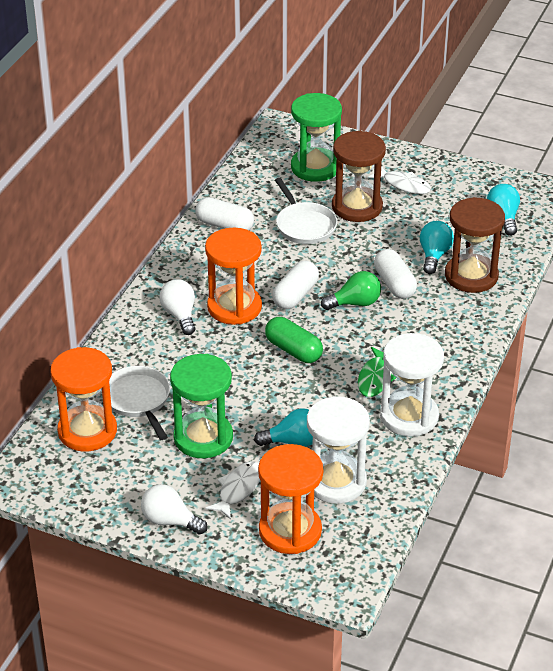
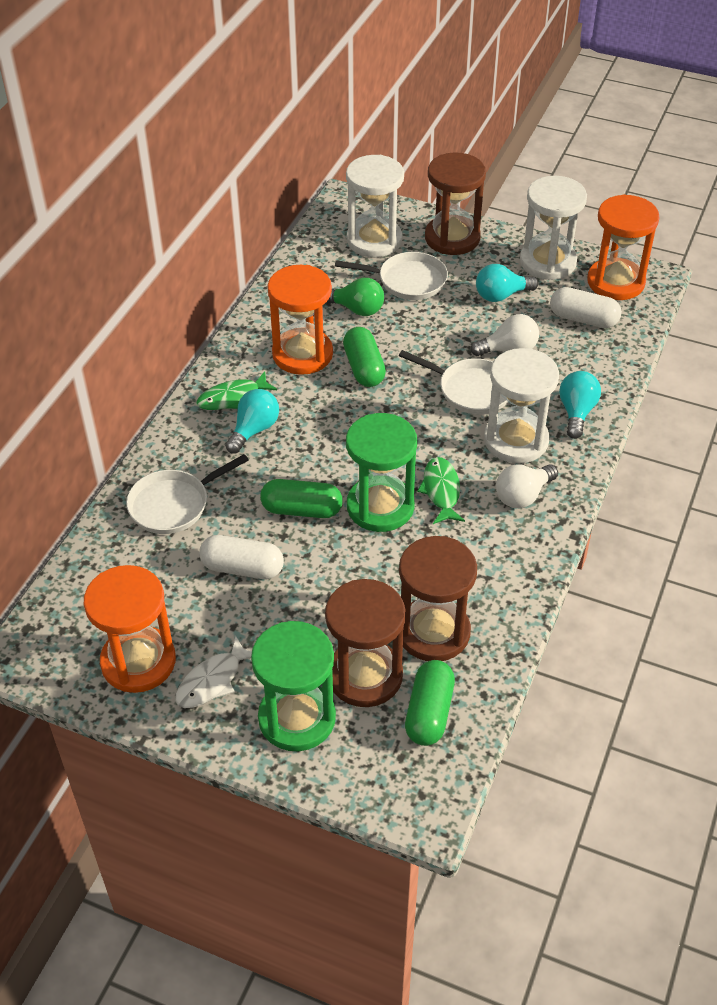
brown hourglass: [332,131,386,222] [445,197,505,293] = 2 -> [325,579,406,707] [399,536,477,661] [425,152,486,255] = 3
green capsule: [265,317,323,363] = 1 -> [260,479,343,518] [343,327,386,387] [405,660,455,746] = 3
green fish: [358,347,396,397] = 1 -> [196,371,277,410] [417,457,465,524] = 2
white capsule: [195,197,254,230] [272,261,319,309] [374,249,417,299] = 3 -> [199,535,284,579] [550,287,622,328] = 2
white fish: [205,461,260,519] [369,166,431,194] = 2 -> [175,636,252,708] = 1
white hourglass: [307,396,370,504] [380,333,444,437] = 2 -> [346,155,404,257] [484,348,559,463] [520,176,587,280] = 3
white pan: [109,366,170,440] [275,178,337,244] = 2 -> [126,454,249,534] [335,252,448,300] [399,350,508,414] = 3

